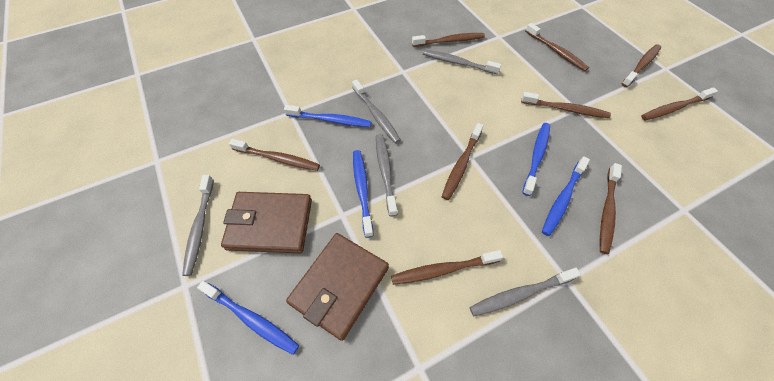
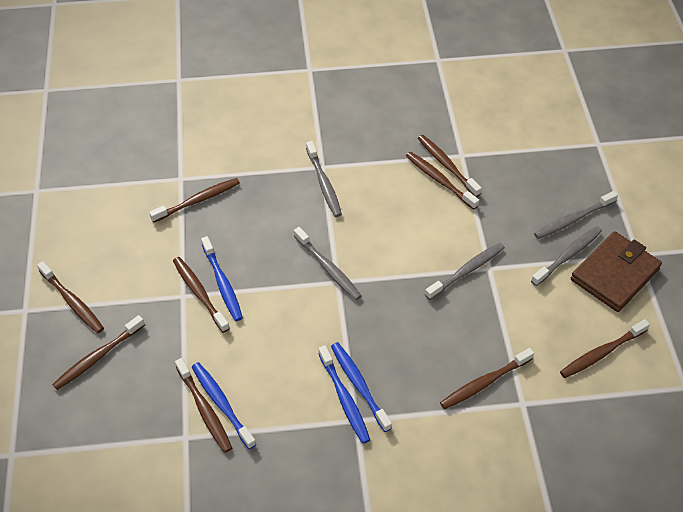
blue toothbrush: [197,281,299,355] [284,105,372,127] [353,150,374,238] [522,123,550,196] [542,156,590,236] = 5 -> [192,362,256,449] [201,236,243,321] [318,345,370,444] [331,342,392,432] = 4
brown wallet: [221,192,312,253] [286,233,389,341] = 2 -> [571,231,662,312] = 1

